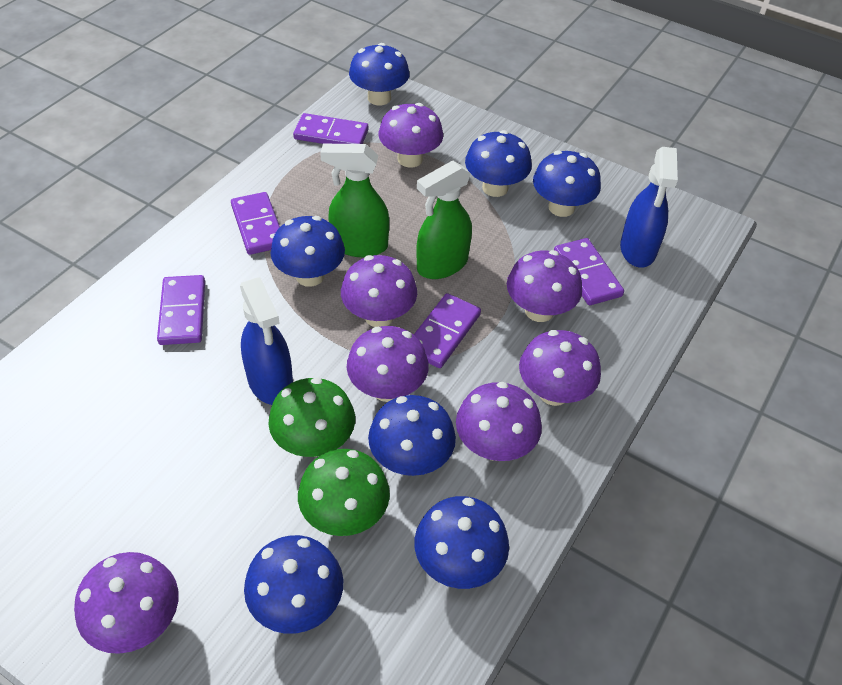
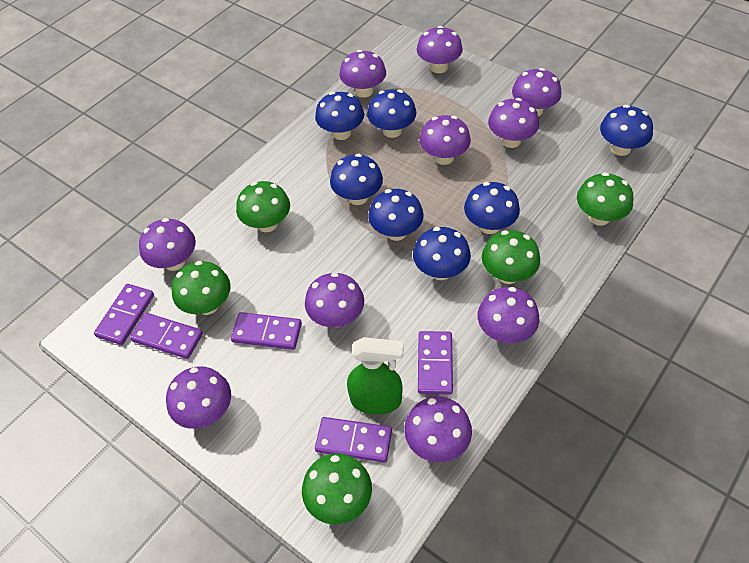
blue spray bottle: [240,277,293,405] [620,147,678,267] = 2 -> none = 0
green mushroom: [268,377,355,457] [298,449,390,536] = 2 -> [172,261,231,315] [236,181,290,232] [302,453,372,525] [482,230,540,284] [577,172,633,226] = 5
green spray bottle: [320,144,389,257] [416,161,472,279] = 2 -> [347,337,404,415] = 1
purple mushroom: [74,552,178,654] [341,255,417,327] [347,326,429,402] [379,103,443,168] [456,382,542,461] [507,250,582,322] [519,330,601,406] = 7 -> [139,218,196,271] [166,366,231,429] [305,272,364,327] [339,50,386,98] [404,396,472,462] [417,26,463,73] [419,115,471,165] [478,287,539,343] [488,98,539,148] [512,68,561,116] = 10

